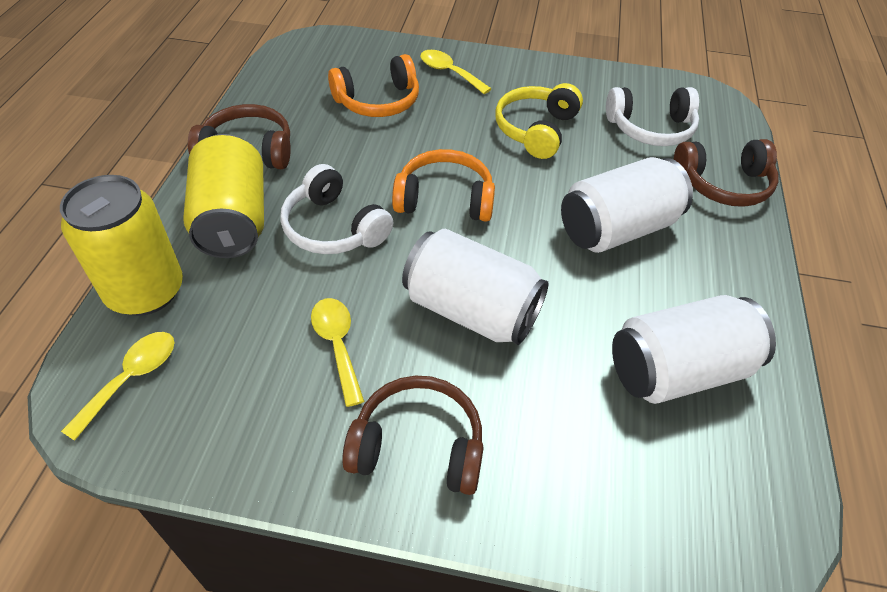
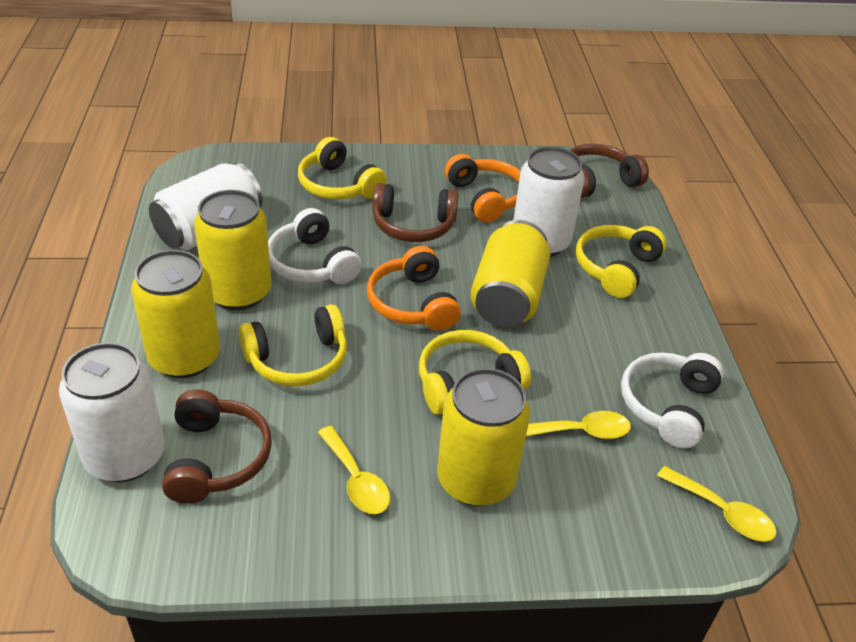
yellow can: [60,175,183,316] [183,134,264,258] = 2 -> [131,250,220,378] [194,190,271,310] [437,368,530,506] [470,220,550,327] = 4
yellow headphones: [495,83,583,159] = 1 -> [239,304,347,386] [298,137,386,199] [419,330,531,415] [576,225,667,298] = 4

